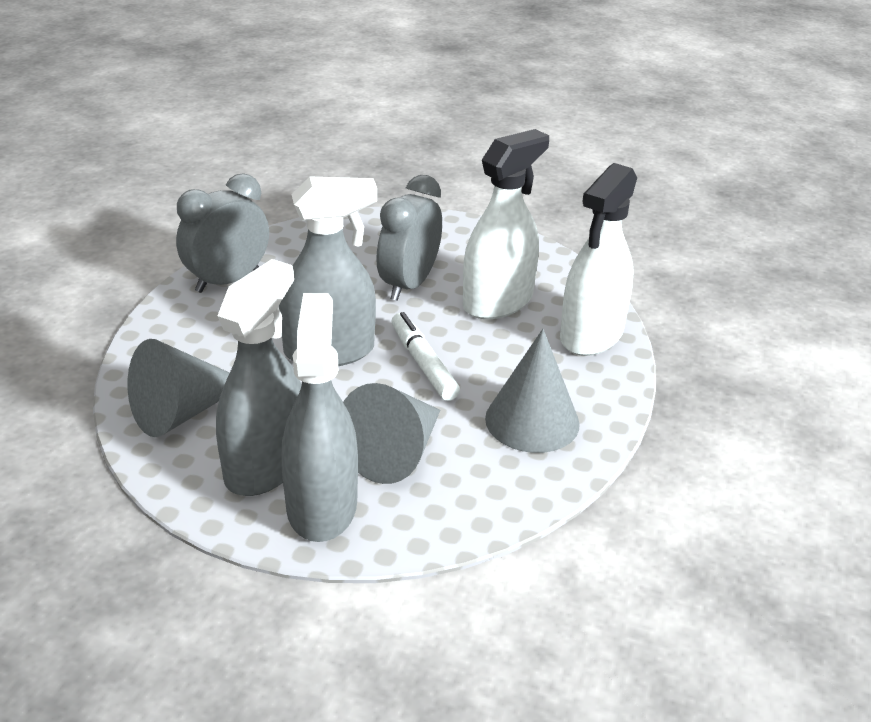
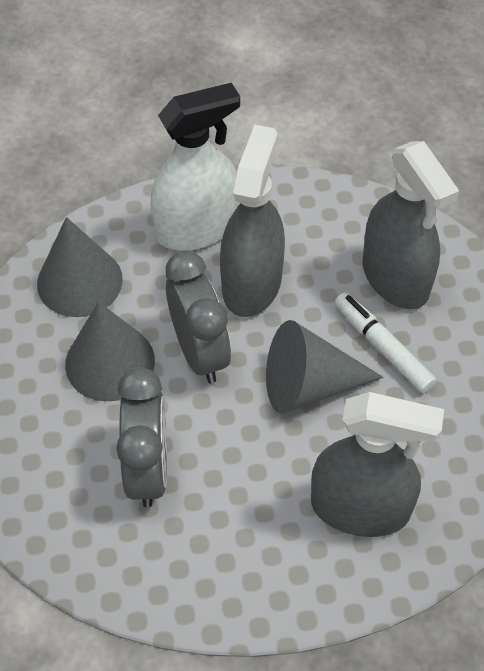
white spray bottle: [463,129,549,319] [560,163,637,356] = 2 -> [150,83,240,251] = 1

